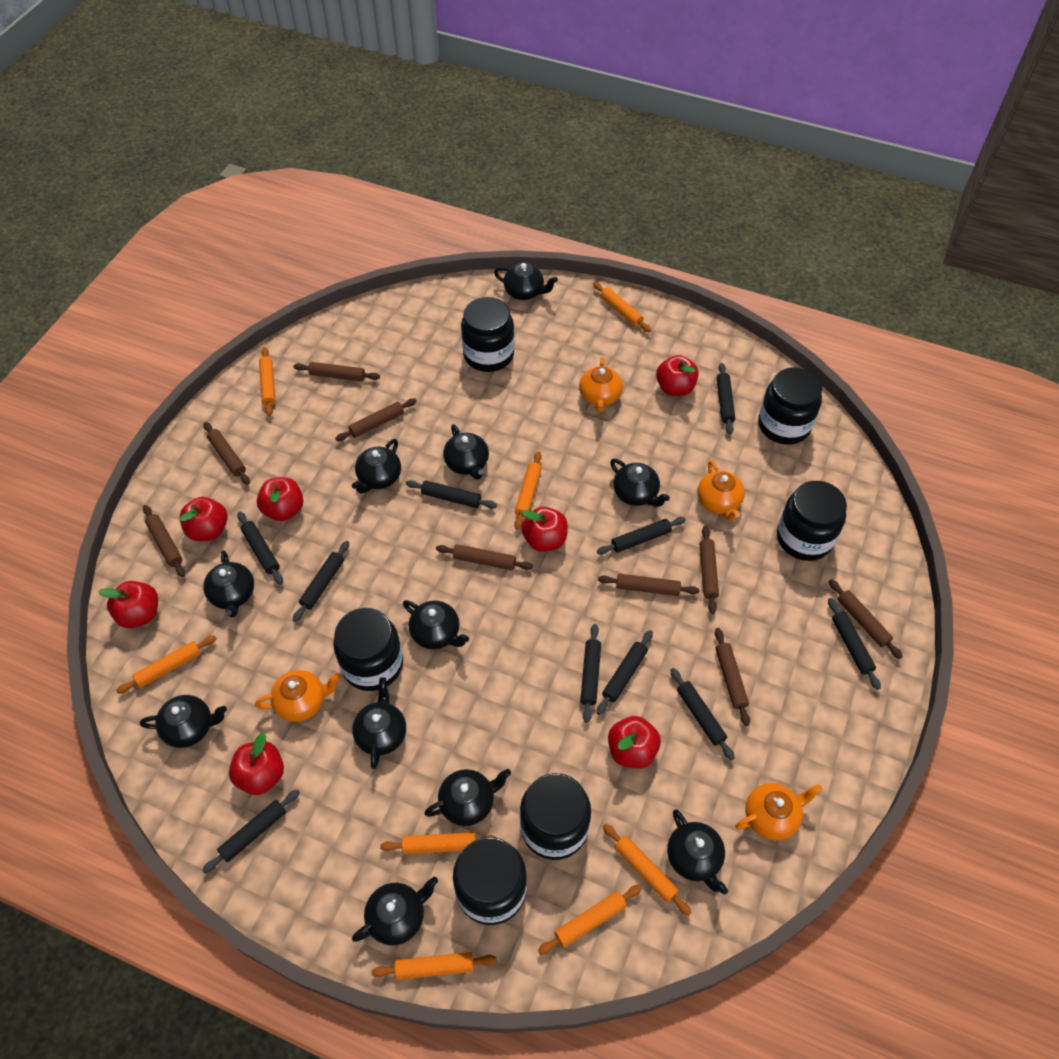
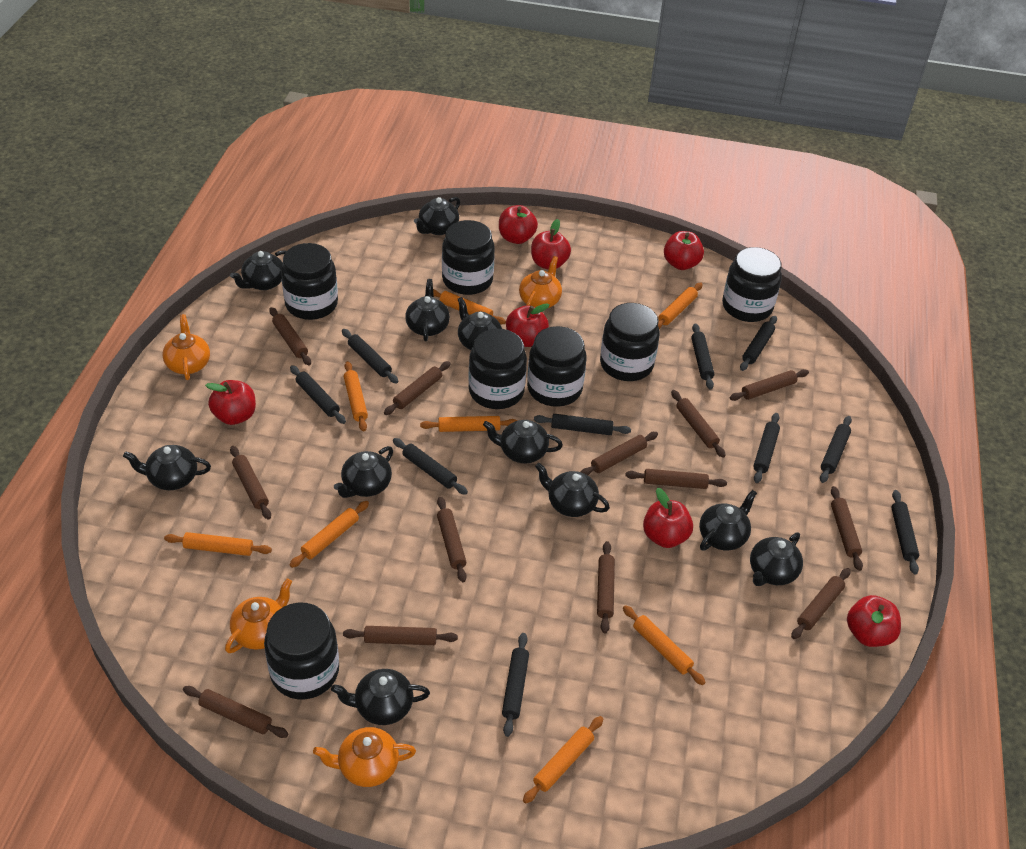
black jar: [333,608,403,691] [453,837,527,925] [461,297,515,372] [520,773,591,860] [758,368,822,445] [777,481,847,561] = 6 -> [264,602,339,699] [281,243,338,320] [442,220,495,295] [468,329,527,409] [527,326,587,407] [600,303,660,381] [722,247,782,322] = 7
brown rolling pin: [143,505,185,577] [203,422,250,485] [293,362,380,381] [335,398,417,441] [436,544,533,570] [598,574,699,596] [700,526,719,614] [715,628,750,726] [829,579,903,659] = 9 -> [183,686,288,738] [230,446,271,519] [269,307,311,365] [343,626,458,645] [384,361,451,415] [437,497,467,582] [581,432,658,475] [597,541,615,634] [625,469,727,489] [671,390,726,458] [730,369,809,401] [791,568,850,639] [831,486,863,571] = 13

